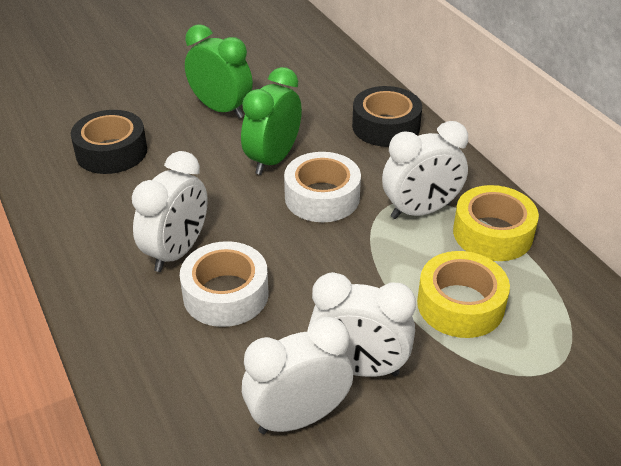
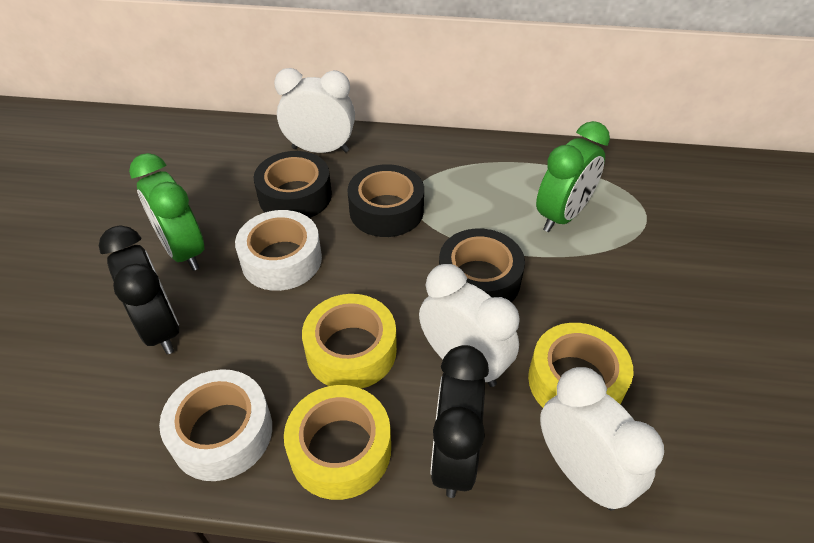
black clock: none = 0 -> [99,225,179,354] [430,345,489,498] = 2
black tape: [71,110,147,174] [352,86,422,147] = 2 -> [254,151,332,218] [348,164,424,237] [439,228,525,302] = 3
white clock: [132,151,208,272] [242,316,353,434] [309,272,416,377] [382,121,468,219] = 4 -> [274,68,355,153] [419,264,520,387] [540,367,664,510] = 3
yellow tape: [417,251,510,338] [453,185,539,261] = 2 -> [284,385,391,500] [302,294,397,389] [528,323,634,408] = 3

